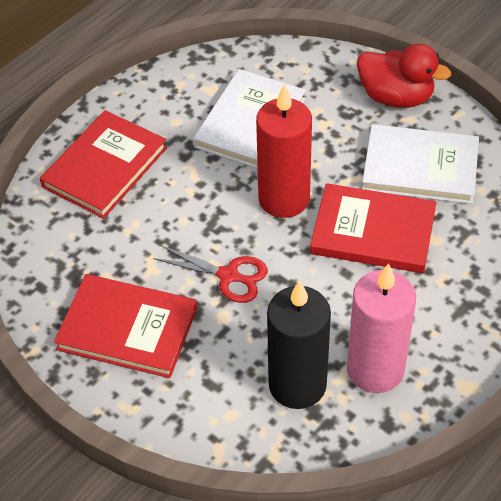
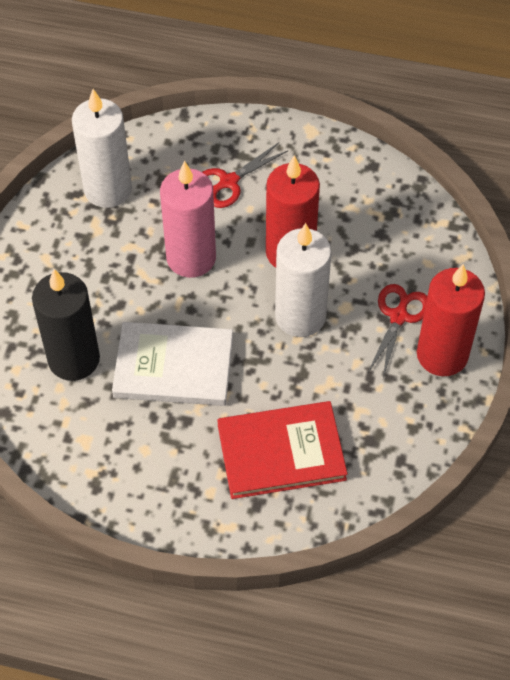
red book: [40,110,167,219] [54,274,197,378] [310,183,437,273] = 3 -> [218,401,348,499] = 1
red candle: [256,84,312,218] = 1 -> [266,155,320,268] [417,264,485,376] = 2
red duck: [357,44,451,108] = 1 -> none = 0
red scissors: [153,245,268,303] = 1 -> [202,142,288,208] [367,284,427,378] = 2
white book: [193,69,306,169] [362,124,479,204] = 2 -> [112,322,233,406] = 1
white candle: none = 0 -> [72,89,132,208] [275,223,332,337] = 2

